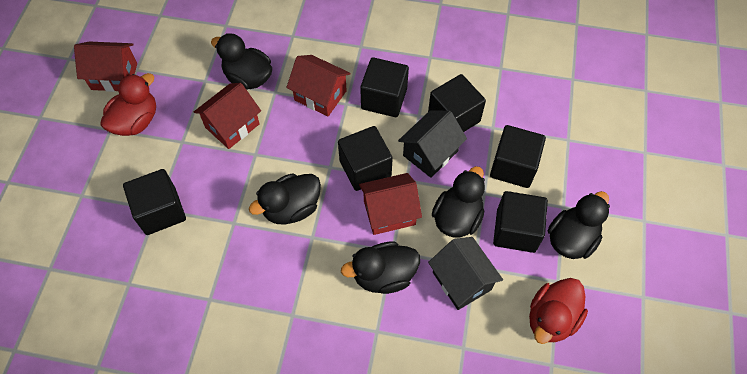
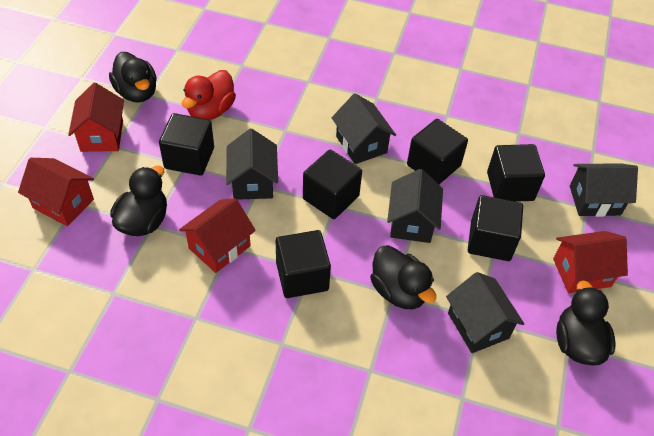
black duck: [211,33,272,90] [249,174,321,225] [341,242,420,294] [432,166,485,238] [548,191,610,259] = 5 -> [109,52,157,103] [110,166,167,236] [370,245,436,309] [556,280,616,366] = 4
black house: [398,111,467,178] [428,237,503,310] = 2 -> [226,129,278,200] [332,93,396,164] [387,169,443,243] [446,272,524,353] [570,163,638,217] = 5
red duck: [100,73,156,136] [529,278,588,344] = 2 -> [182,70,236,120] = 1

